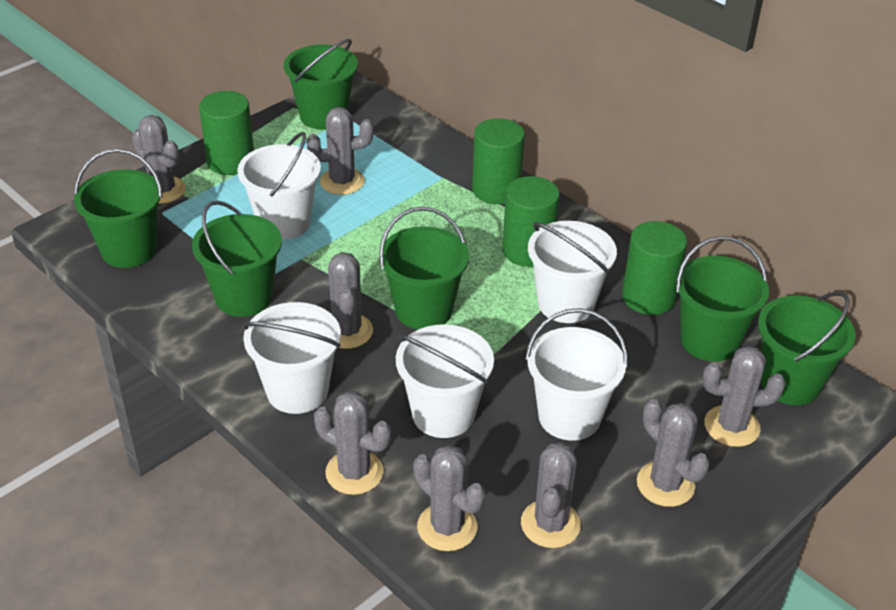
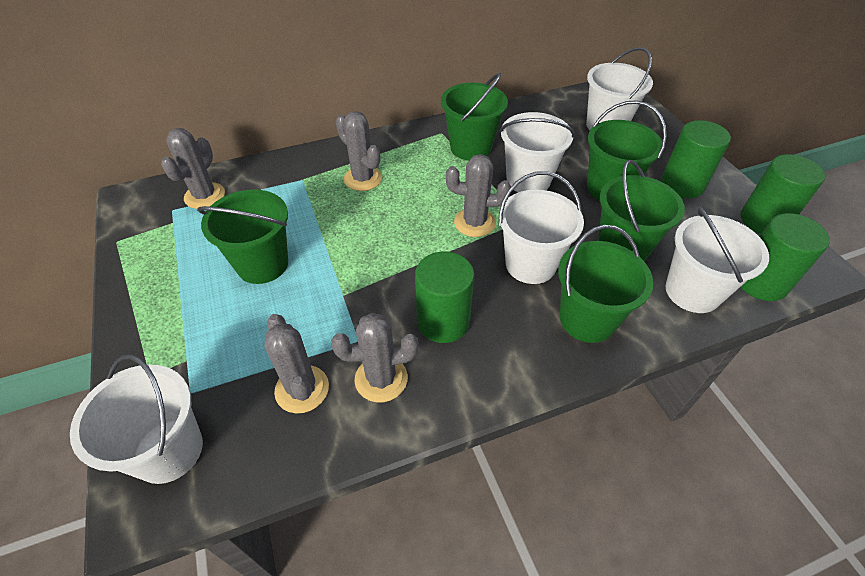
green bucket: [74,149,163,268] [192,201,282,317] [284,39,358,130] [379,207,469,330] [676,236,769,362] [758,292,856,405] = 6 -> [197,189,288,284] [441,73,508,160] [558,225,654,343] [587,100,667,200] [598,160,685,262] = 5
grey cactus: [132,115,186,204] [307,107,374,195] [314,391,391,495] [328,252,373,349] [413,445,486,551] [521,442,581,548] [637,399,710,507] [702,346,786,447] = 8 -> [161,128,225,209] [264,314,329,413] [331,313,419,402] [336,111,382,191] [446,154,511,237] = 5

